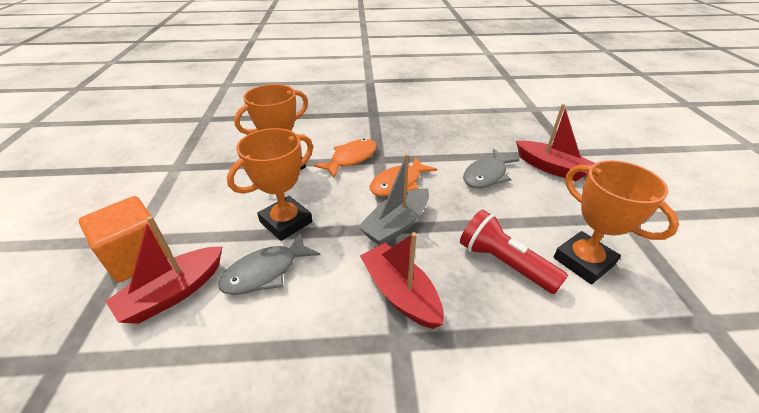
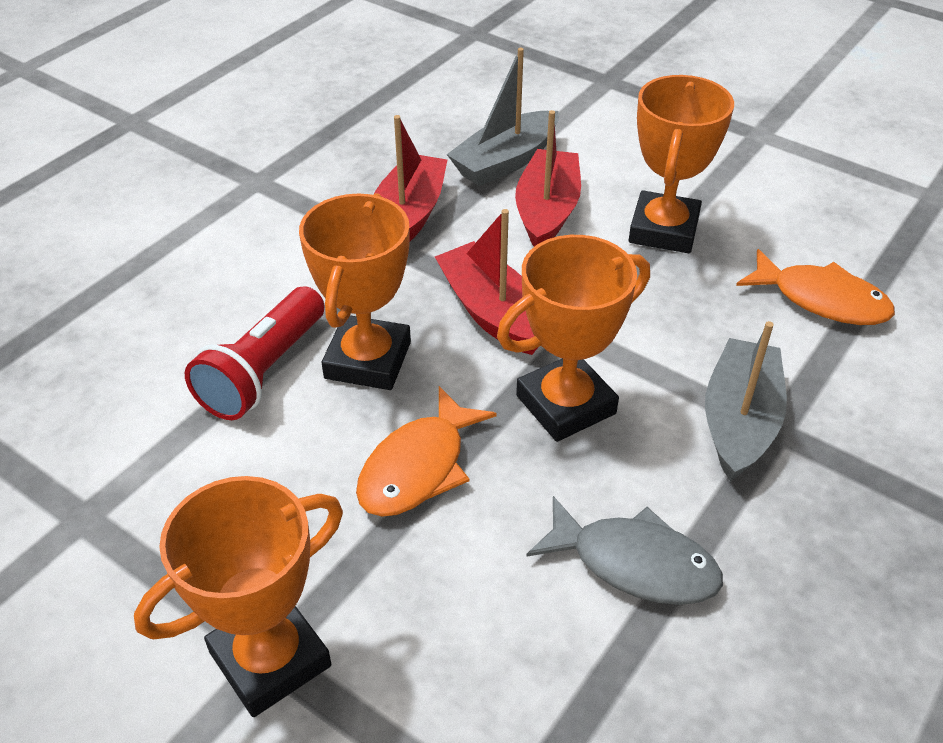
grey boat: [358,154,429,245] = 1 -> [447,48,559,186] [705,321,787,481] = 2
grey fish: [218,232,320,295] [463,149,520,188] = 2 -> [526,496,723,605] = 1
orange cube: [79,196,171,283] = 1 -> none = 0
orange trophy: [227,128,313,241] [234,84,308,170] [553,160,679,284] = 3 -> [134,476,343,717] [299,193,411,390] [497,235,650,442] [629,75,734,253] = 4

